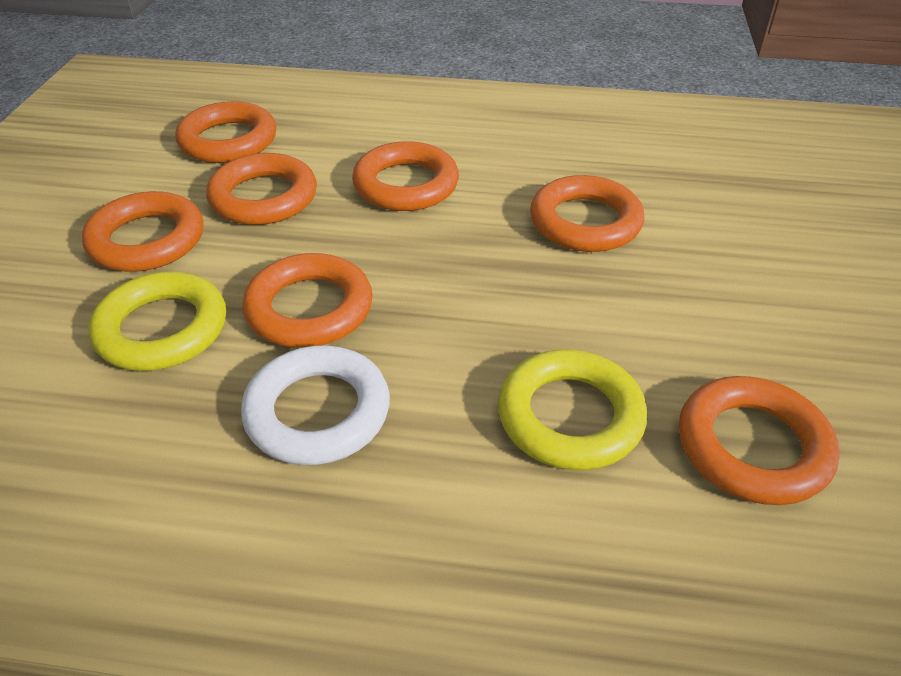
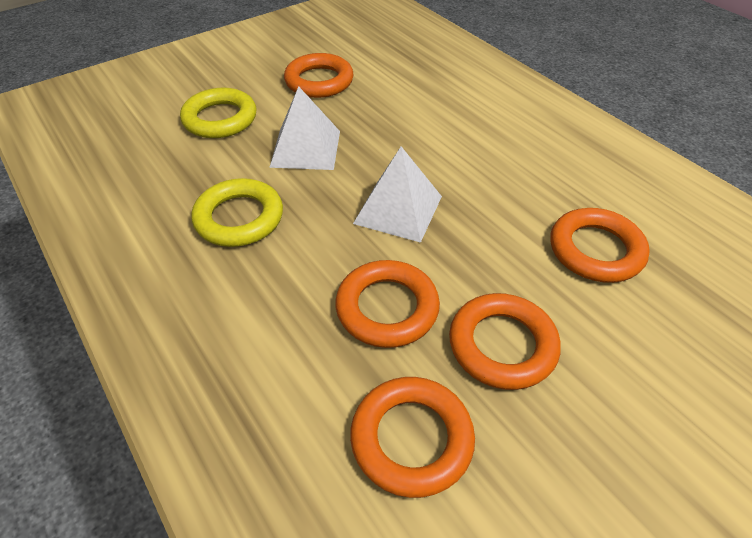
orange ring: [82,191,204,272] [175,101,276,163] [206,153,317,225] [242,253,373,348] [352,141,459,211] [530,175,644,252] [679,376,840,505] = 7 -> [284,53,354,98] [335,260,440,348] [350,377,475,498] [449,293,561,390] [550,208,650,283] = 5
white pyramid: none = 0 -> [269,86,340,170] [353,146,442,243] = 2
white ring: [241,346,390,465] = 1 -> none = 0

